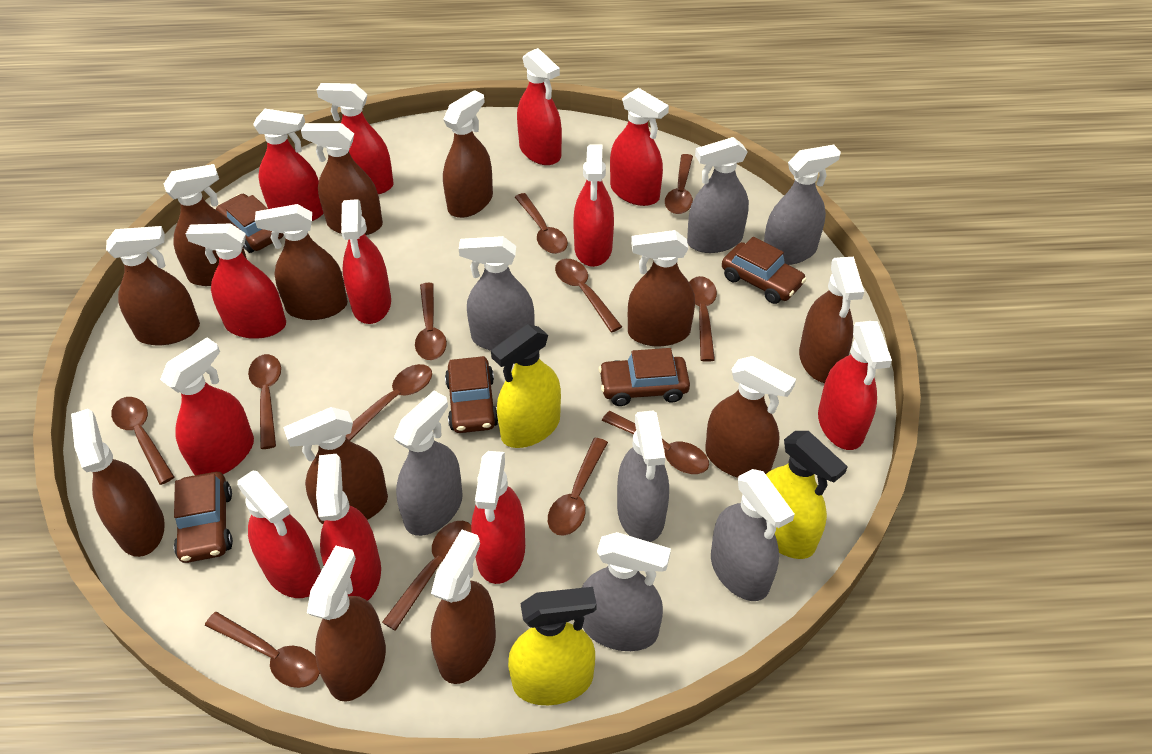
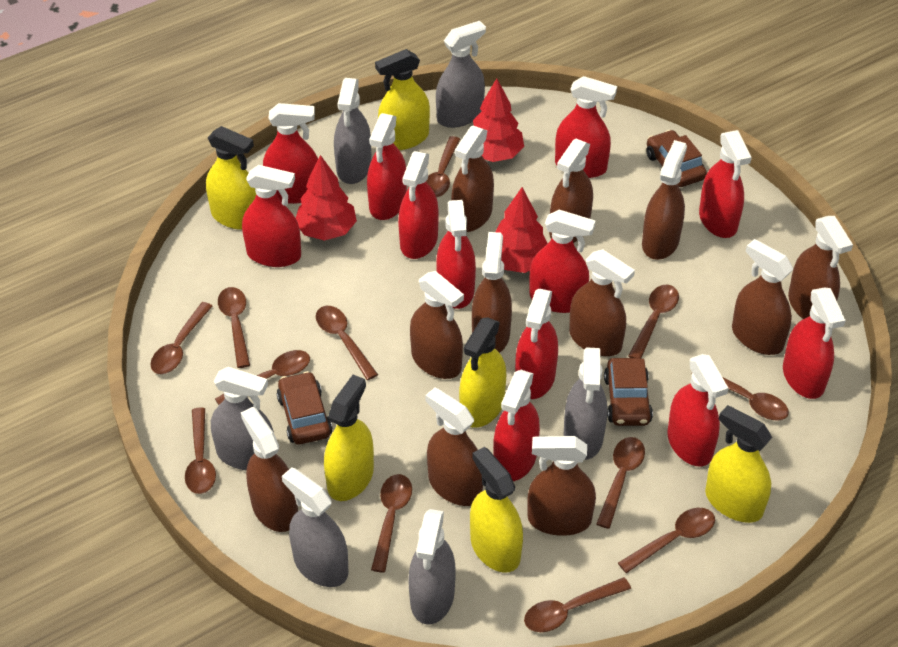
brown car: [174,472,233,563] [216,194,284,253] [445,356,498,433] [598,348,690,406] [722,237,806,304] = 5 -> [277,371,333,445] [604,358,653,426] [646,130,707,187] = 3
brown spray bottle: [71,409,165,557] [106,226,200,345] [164,164,247,286] [255,204,348,320] [283,407,388,524] [301,123,383,235] [307,545,386,702] [431,530,496,684] [443,90,493,218] [628,230,695,346] [705,356,796,478] [799,257,864,383] = 12 -> [241,407,298,532] [410,271,464,379] [425,388,483,506] [451,125,494,232] [472,232,512,353] [527,436,596,536] [549,138,593,243] [569,249,635,356] [642,140,687,260] [732,239,793,355] [788,216,853,319] = 11
grey spray bottle: [394,391,463,536] [459,236,535,351] [582,532,671,651] [617,410,669,542] [687,137,749,253] [711,469,795,601] [764,145,841,265] = 7 -> [211,367,274,470] [282,468,348,587] [334,78,371,184] [409,509,456,624] [436,21,486,128] [564,347,607,460] = 6
red tree: none = 0 -> [296,155,357,241] [473,79,524,162] [495,187,548,273] = 3
yellow spray bottle: [491,324,561,448] [508,587,597,705] [766,431,848,559] = 3 -> [206,126,256,230] [324,375,374,501] [375,49,430,150] [459,318,506,428] [470,447,523,573] [705,405,772,523] = 6

